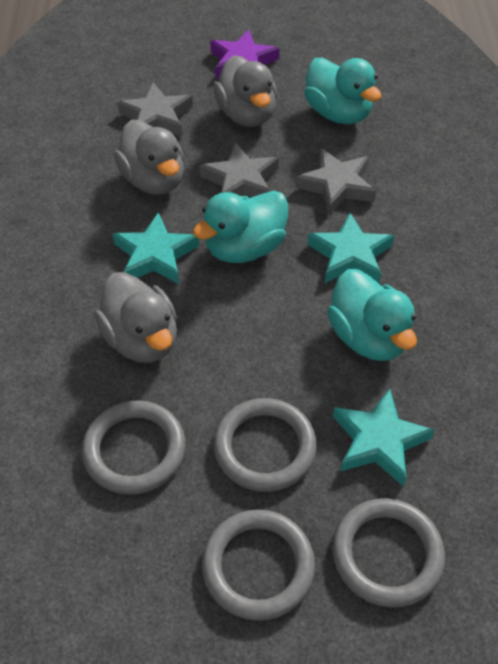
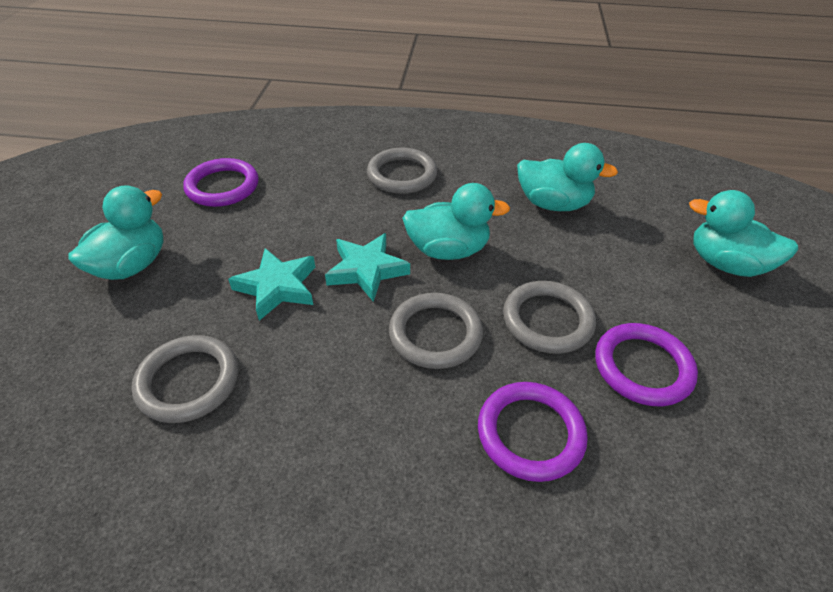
grey duck: [95,272,177,363] [114,120,184,195] [213,55,277,127] = 3 -> none = 0
grey star: [117,83,193,137] [199,142,279,197] [295,148,376,215] = 3 -> none = 0
purple ring: none = 0 -> [183,158,259,207] [478,382,588,482] [595,323,698,406] = 3
purple star: [210,30,280,78] = 1 -> none = 0
turquoise duck: [193,191,288,263] [304,58,381,124] [327,269,417,361] = 3 -> [68,185,164,280] [402,183,510,260] [517,143,618,211] [689,190,798,277] = 4
turquoise star: [113,212,199,284] [307,213,394,283] [333,389,434,486] = 3 -> [228,248,315,321] [325,233,410,302] = 2

